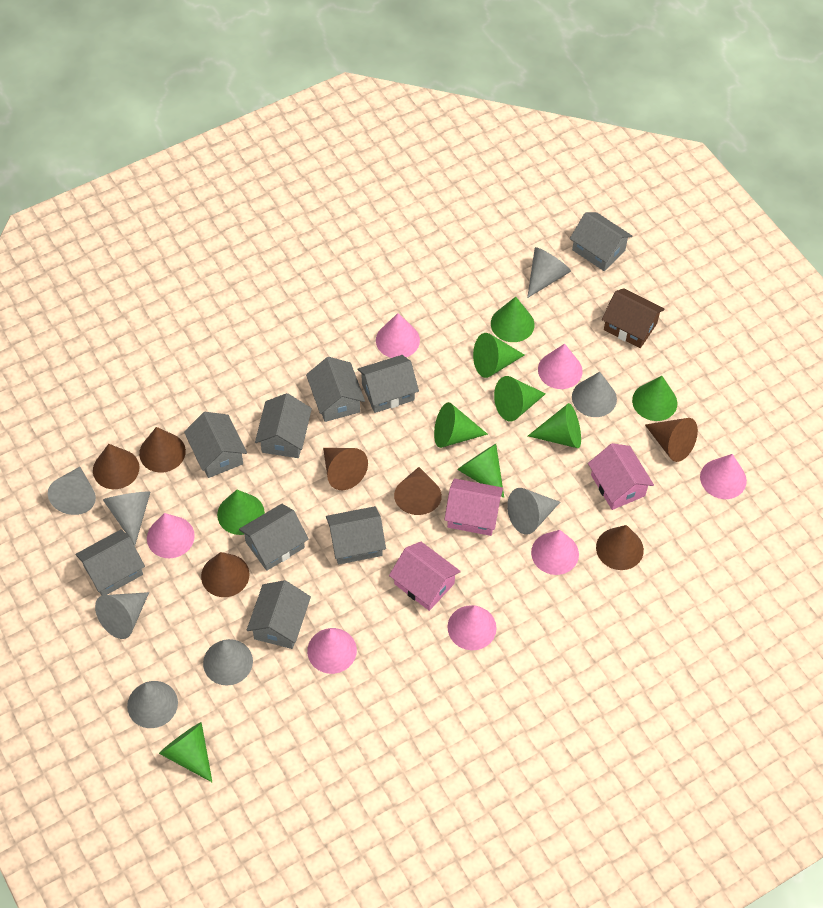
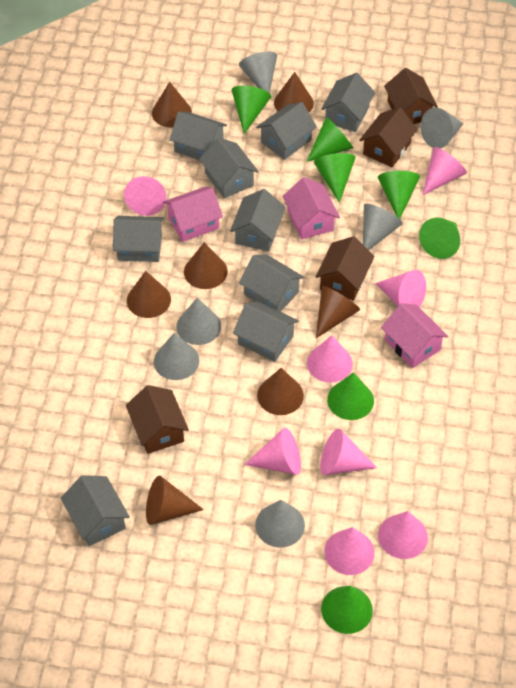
brown house: [602,288,665,348] = 1 -> [126,385,189,454] [315,236,375,301] [359,108,418,167] [384,68,438,124] = 4
green cone: [159,722,212,782] [217,490,265,535] [434,402,488,448] [457,444,504,498] [473,333,524,378] [491,297,535,342] [494,376,546,421] [528,403,581,448] [632,376,677,421] = 9 -> [232,86,271,134] [307,117,353,162] [314,153,356,203] [321,586,373,634] [327,372,374,420] [378,171,420,219] [419,218,460,259] = 7
grey cone: [48,467,96,515] [95,592,149,639] [103,492,150,546] [127,681,178,728] [203,639,253,685] [507,488,560,535] [527,247,571,298] [572,372,617,417] = 8 -> [154,333,199,380] [176,298,221,345] [239,52,277,93] [255,500,305,548] [363,204,403,250] [421,107,464,148] = 6
pink cone: [147,513,195,558] [307,628,357,674] [376,313,420,358] [447,605,497,650] [531,530,579,575] [538,343,582,389] [700,454,747,499] = 7 -> [124,176,166,216] [244,428,301,475] [307,335,353,383] [320,429,377,475] [324,527,375,575] [375,270,426,307] [378,511,428,559] [422,147,467,195] = 8

